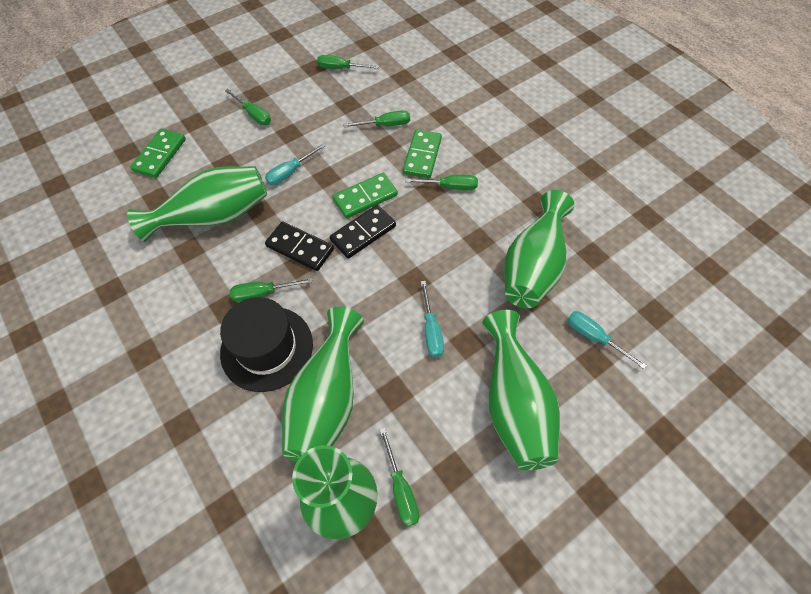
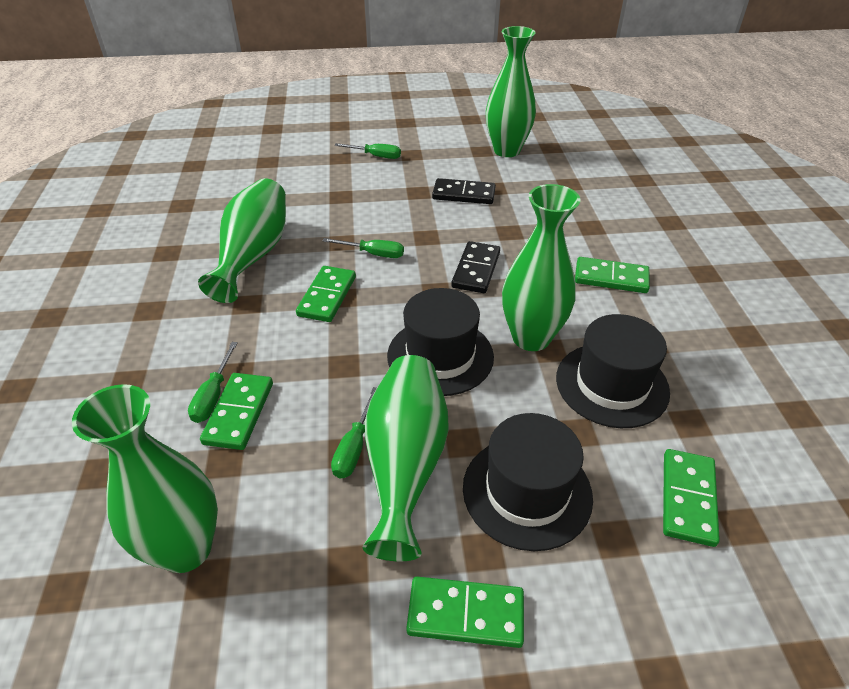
black hat: [220,297,313,392] = 1 -> [387,288,494,396] [463,413,593,551] [556,314,670,428] = 3
green domino: [130,129,186,178] [333,173,398,218] [403,129,442,178] = 3 -> [200,373,273,450] [296,266,356,322] [406,577,524,648] [575,257,650,293] [663,449,720,547] = 5
green screwdriver: [225,89,271,125] [229,278,313,302] [317,55,379,69] [343,110,410,127] [379,428,419,527] [405,175,478,190] = 6 -> [188,342,238,423] [323,238,404,258] [331,387,377,478] [335,143,401,159] = 4
turquoise screwdriver: [265,144,325,185] [421,281,444,357] [567,311,647,369] = 3 -> none = 0

